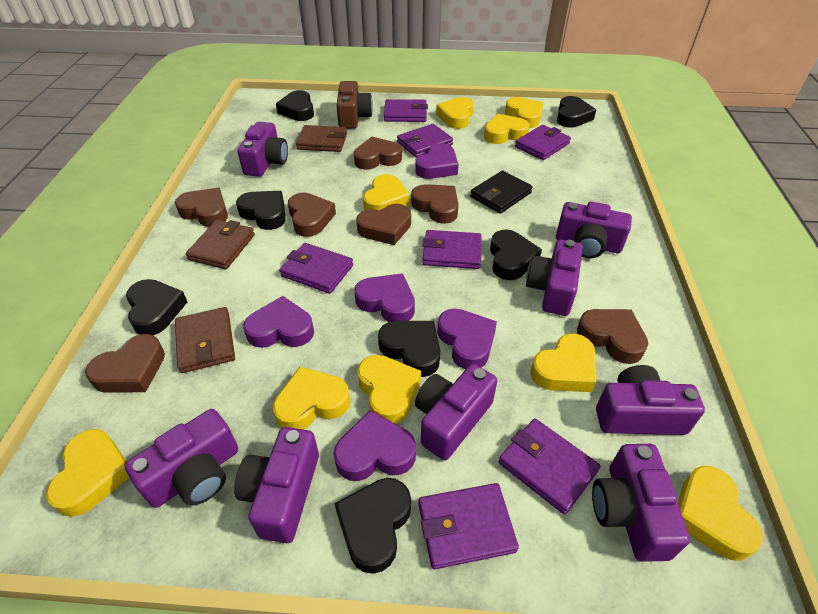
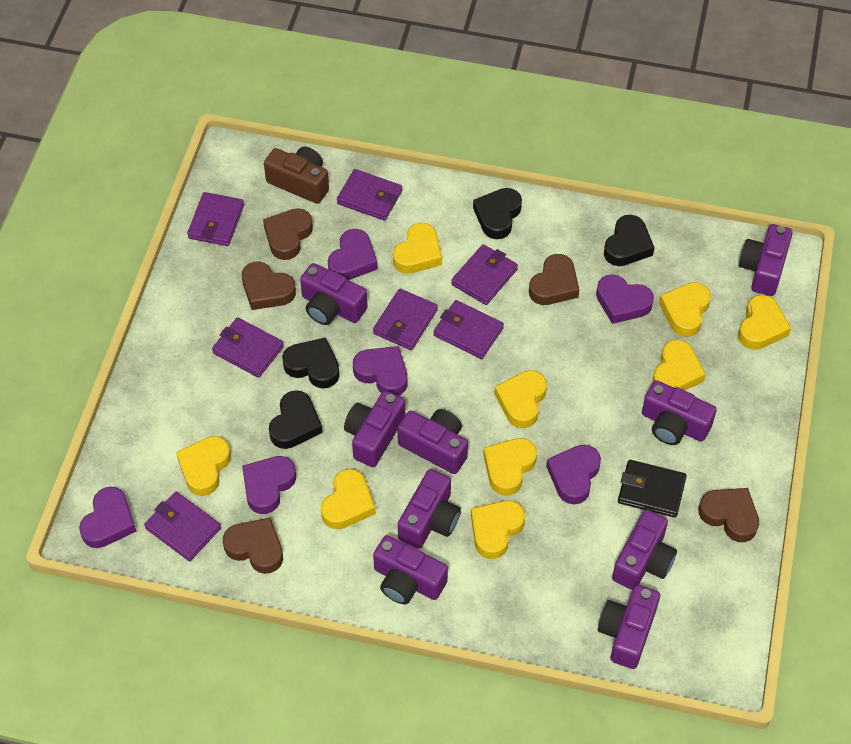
black heart: [126,279,187,335] [236,191,286,230] [276,90,314,121] [334,478,411,574] [378,321,440,377] [490,229,542,280] [557,96,596,128] = 7 -> [269,390,323,449] [282,337,340,388] [473,188,522,239] [604,215,655,266] = 4
brown heart: [85,334,165,393] [175,188,228,227] [288,193,336,237] [354,137,402,170] [356,204,411,245] [411,184,459,224] [577,309,648,364] = 7 -> [223,517,283,574] [242,261,296,310] [263,208,313,260] [529,254,579,305] [698,488,759,542] = 5
brown wallet: [175,307,235,373] [186,220,255,269] [296,125,347,152] = 3 -> none = 0
purple camera: [124,409,238,508] [234,427,319,543] [237,122,288,177] [415,364,497,460] [526,240,583,316] [556,201,632,259] [592,444,690,562] [596,365,705,435] = 8 -> [300,263,368,325] [344,390,405,467] [373,535,448,605] [397,409,468,474] [398,469,461,549] [598,585,660,669] [612,509,677,590] [642,380,717,445] [739,224,793,296] = 9
purple heart: [243,296,314,348] [334,410,416,481] [354,273,415,322] [415,143,459,179] [437,309,497,369] = 5 -> [79,487,137,548] [242,456,296,514] [328,229,378,280] [353,346,408,396] [546,445,601,504] [596,274,654,324] = 6

